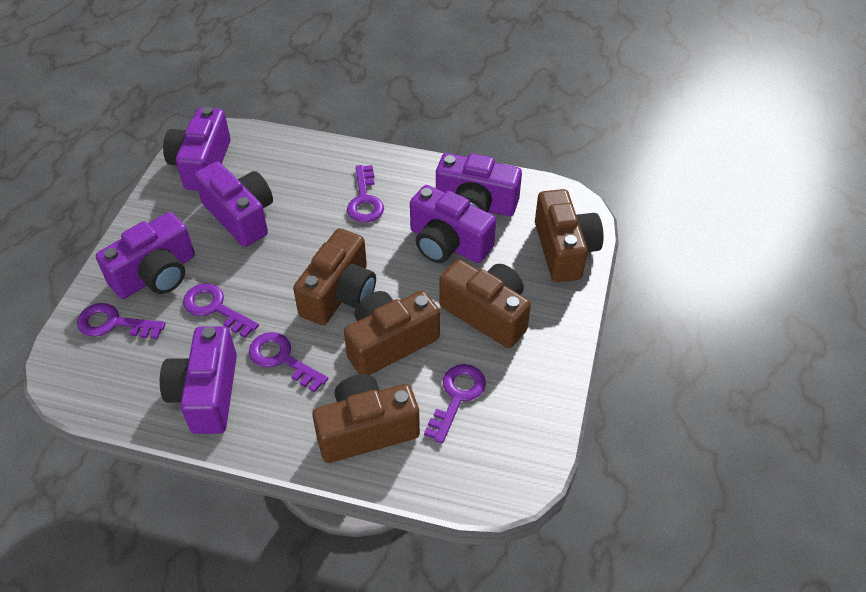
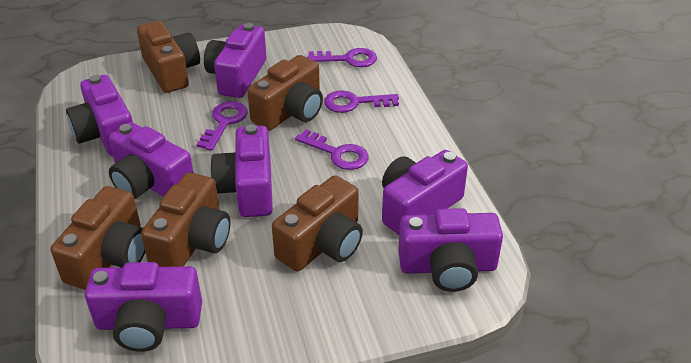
purple camera: [96,212,195,299] [160,326,237,434] [163,107,231,191] [194,162,273,247] [410,185,496,263] [436,153,522,216] = 6 -> [66,75,133,156] [85,262,202,352] [109,122,193,199] [204,23,266,98] [210,124,273,217] [382,150,468,235] [398,208,503,292] = 7
purple key: [77,303,165,339] [183,283,259,338] [249,332,328,392] [347,165,384,223] [424,364,486,443] = 5 -> [196,101,248,151] [295,129,369,170] [307,48,377,67] [324,90,399,113] = 4

